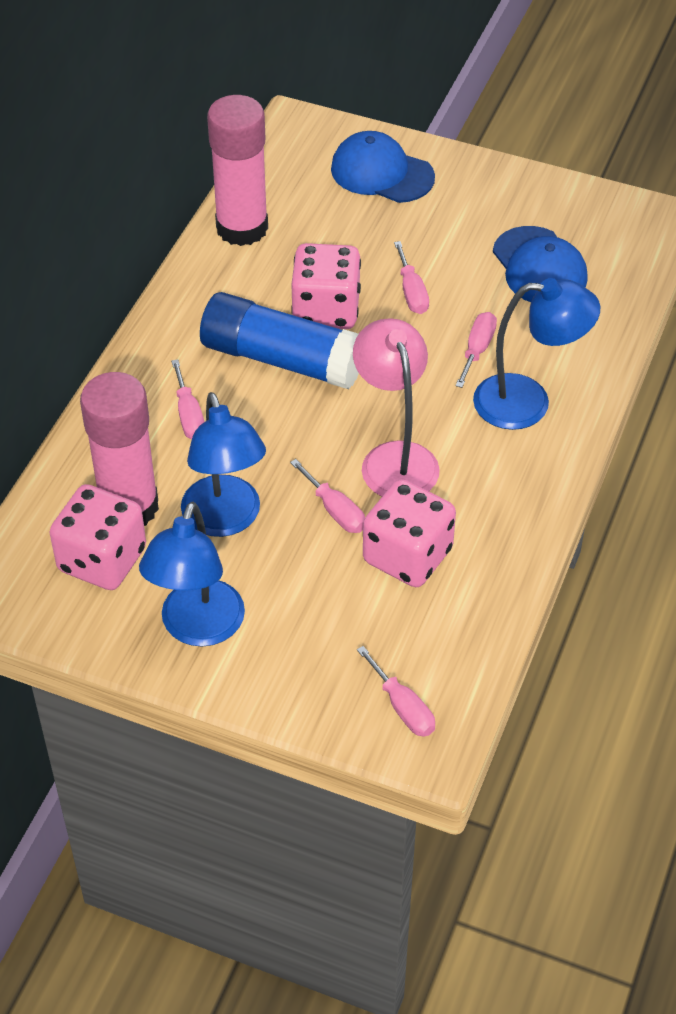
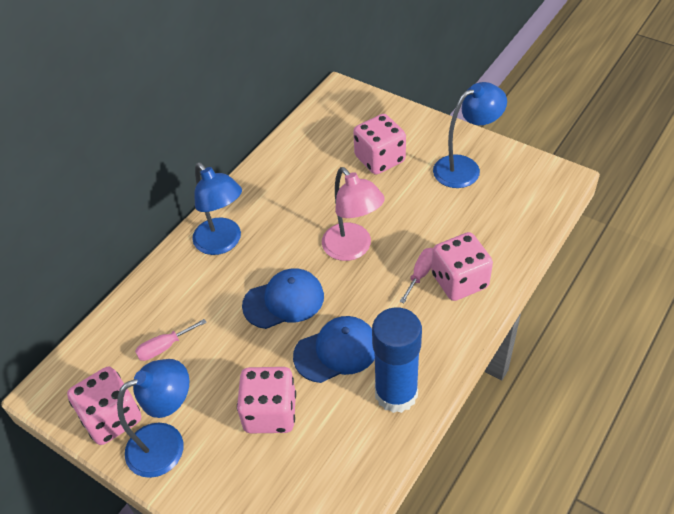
pink dice: [49,484,146,590] [291,243,361,329] [363,479,456,587] = 3 -> [67,367,141,445] [237,367,296,433] [353,114,406,175] [431,232,493,301] = 4
pink glue stick: [80,372,159,526] [207,95,268,246] = 2 -> none = 0
pink screwdriver: [171,359,204,439] [290,459,365,533] [357,646,435,737] [394,241,429,314] [455,312,497,388] = 5 -> [135,319,207,361] [400,248,433,303] = 2

